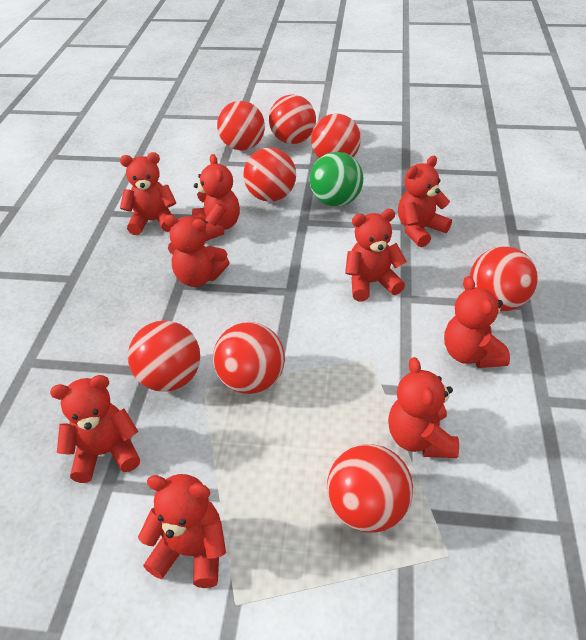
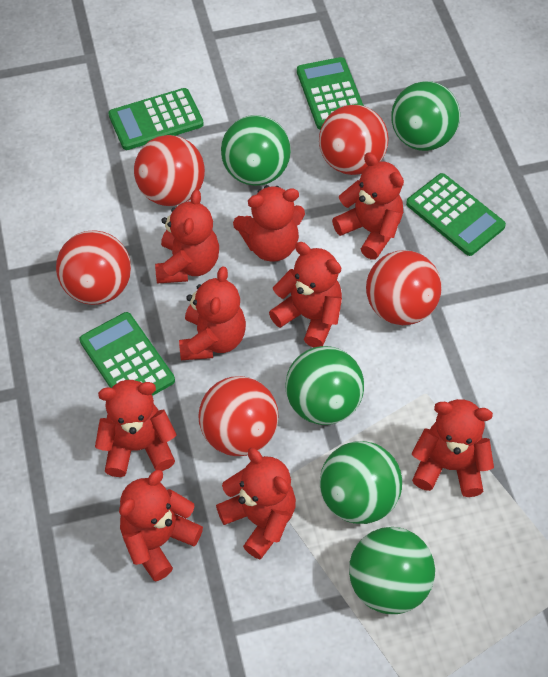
green ball: [310,152,363,207] = 1 -> [221,115,291,186] [285,346,364,425] [320,441,402,524] [349,527,435,614] [391,81,460,151] = 5
green calculator: none = 0 -> [79,312,175,396] [108,88,204,150] [297,57,364,130] [406,173,506,256] = 4
red ball: [128,321,200,392] [213,322,285,394] [217,101,265,150] [243,147,296,202] [269,95,316,144] [311,114,361,158] [327,444,413,533] [470,246,538,311] = 8 -> [56,230,131,305] [134,135,205,206] [198,376,278,456] [319,105,389,175] [366,250,442,325] = 5

